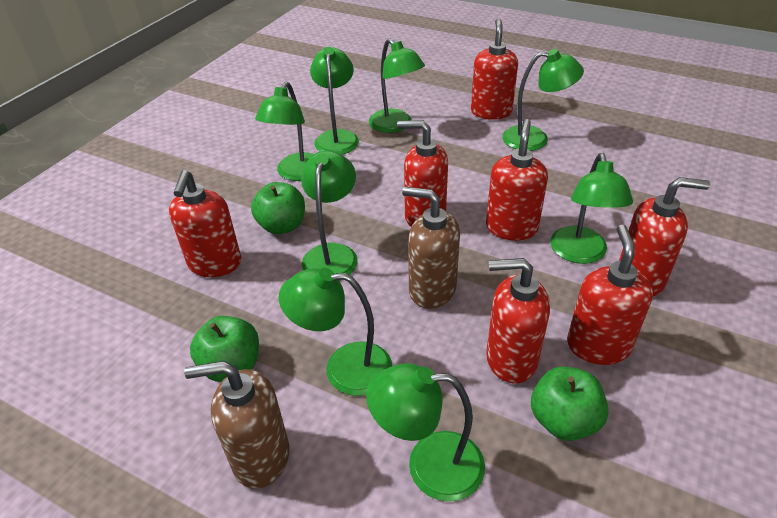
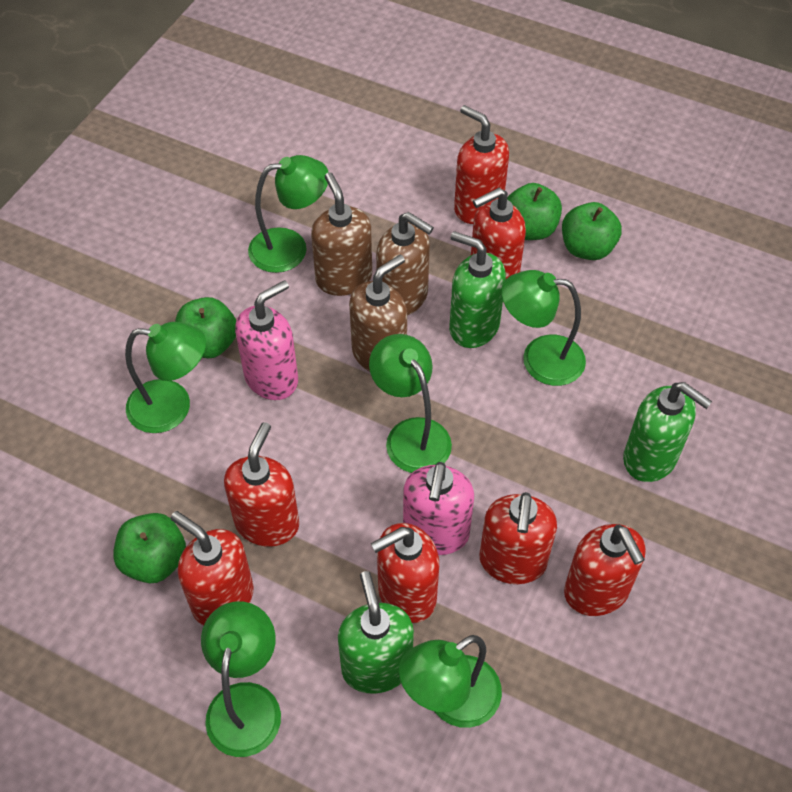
brown soap dispenser: [184,361,289,489] [402,187,460,309] = 2 -> [311,172,372,296] [349,255,407,371] [376,212,434,315] = 3
green apple: [190,316,259,382] [251,182,305,234] [531,366,609,441] = 3 -> [113,513,186,583] [175,297,236,358] [507,183,562,240] [562,202,622,260] = 4
green lamp: [255,82,314,181] [278,268,392,396] [301,150,358,275] [310,47,359,155] [366,363,485,502] [369,38,425,133] [502,49,584,151] [550,153,633,264] = 8 -> [125,322,206,433] [201,601,281,757] [248,155,328,273] [369,334,452,473] [399,635,502,728] [502,270,586,386] = 6
green soap dispenser: none = 0 -> [338,571,414,693] [449,231,506,348] [623,382,712,482] = 3
pink soap dispenser: none = 0 -> [235,280,298,400] [403,462,474,555] = 2

